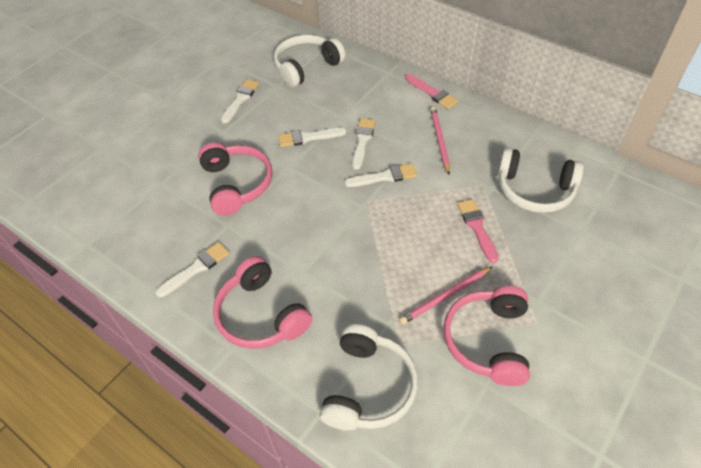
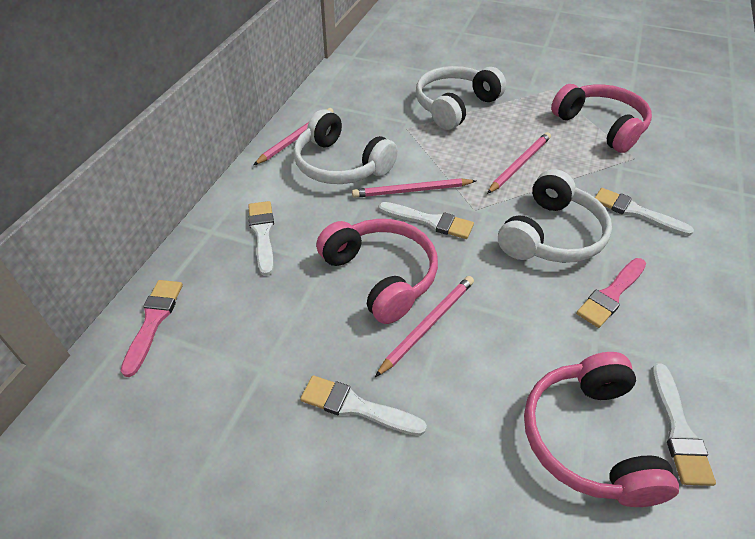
pink pencil: [399,266,493,325] [430,107,450,174] = 2 -> [254,108,334,165] [352,179,476,198] [375,276,474,377] [487,132,551,194] = 4

